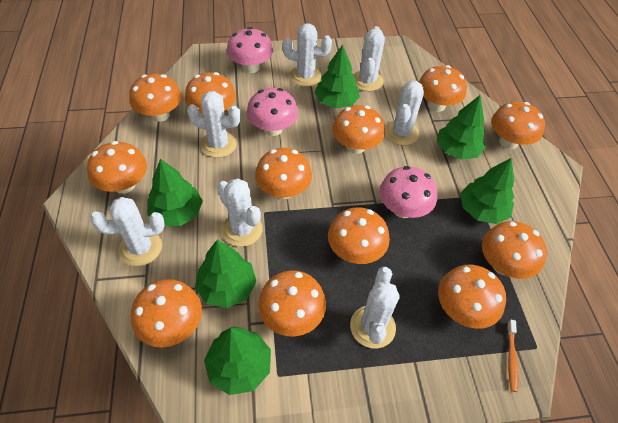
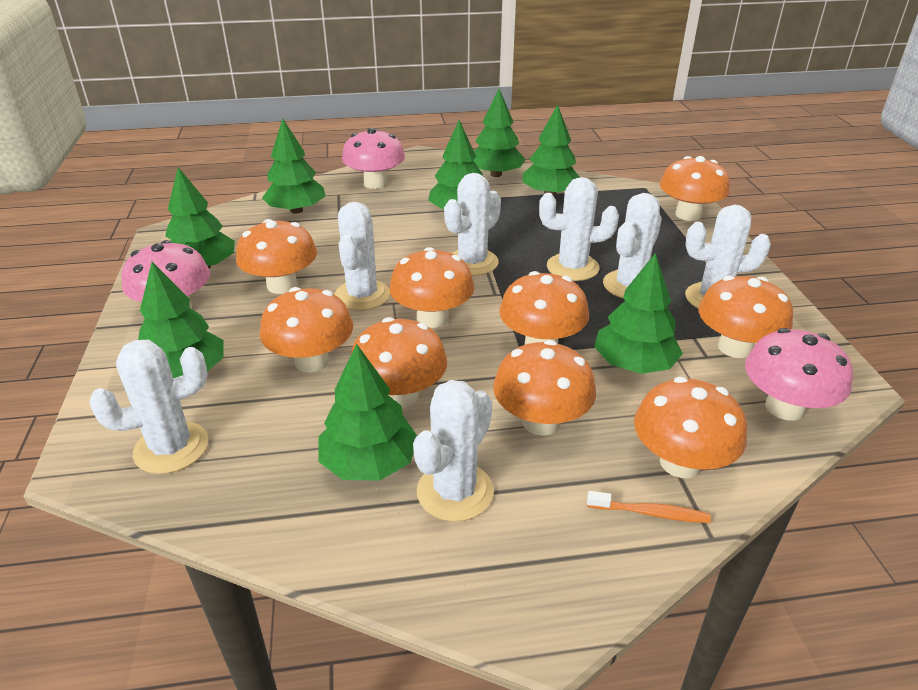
green tree: [147,159,203,226] [195,239,257,308] [204,326,271,395] [314,44,360,108] [437,95,486,160] [460,158,514,224] = 6 -> [138,262,224,378] [165,167,235,269] [262,118,325,214] [318,344,417,481] [428,120,483,209] [473,89,526,177] [522,105,580,196] [594,253,683,374] = 8
orange mushroom: [87,141,147,194] [129,74,182,122] [131,279,202,347] [185,72,236,114] [255,148,312,199] [258,270,326,337] [328,207,390,264] [332,105,385,154] [419,65,467,112] [438,265,506,329] [482,221,547,279] [491,102,545,149] = 12 -> [236,219,317,294] [260,287,353,373] [351,317,447,408] [389,247,474,328] [493,340,596,436] [499,271,589,345] [634,377,747,478] [660,156,730,221] [699,275,793,358] = 9

